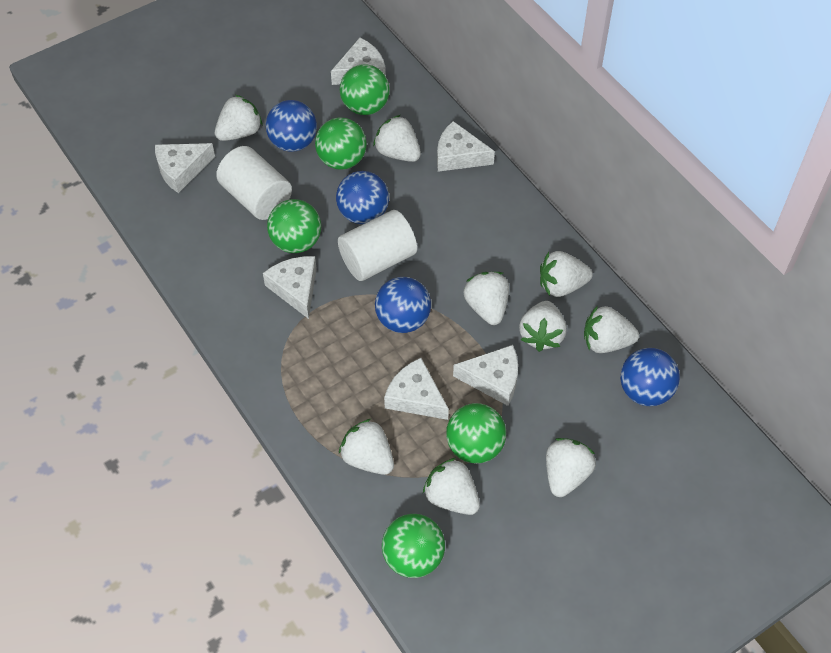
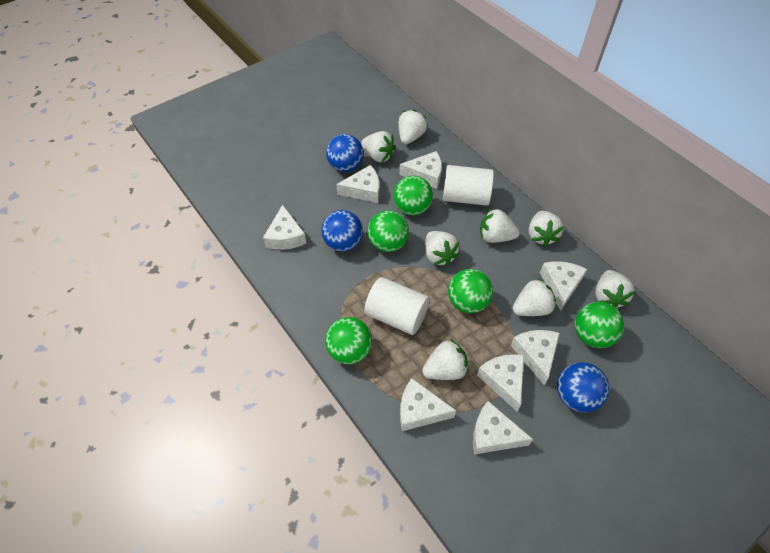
blue ball: [266,100,317,152] [336,171,389,224] [375,277,431,333] [620,348,680,406] = 4 -> [322,210,363,252] [326,134,364,172] [557,362,609,413] = 3
white cheese: [155,143,215,193] [263,256,317,319] [331,38,386,85] [384,358,449,420] [437,121,495,172] [453,345,518,406] = 6 -> [263,205,306,250] [336,165,380,203] [399,151,442,189] [400,378,456,431] [473,401,533,455] [477,354,524,412] [510,330,560,385] [540,261,587,311] = 8
white strawberry: [215,95,263,141] [339,419,394,475] [373,115,421,162] [423,458,480,515] [464,272,509,325] [519,301,567,352] [540,251,593,297] [546,438,596,497] [584,306,639,353] = 9 -> [361,131,396,162] [398,110,427,144] [422,339,469,380] [425,231,459,266] [480,209,520,243] [512,278,556,316] [529,211,564,247] [595,270,635,308] = 8

